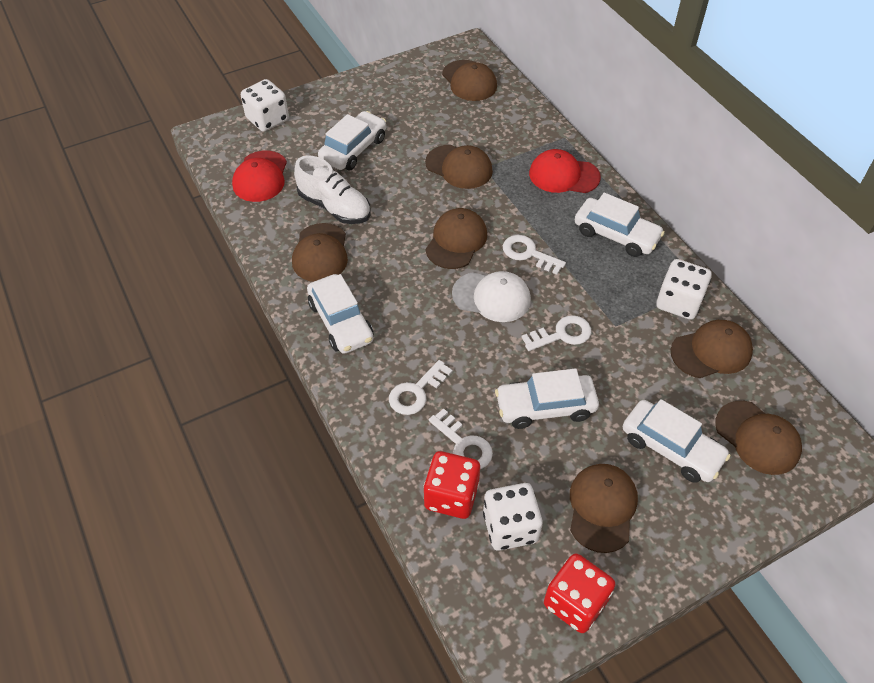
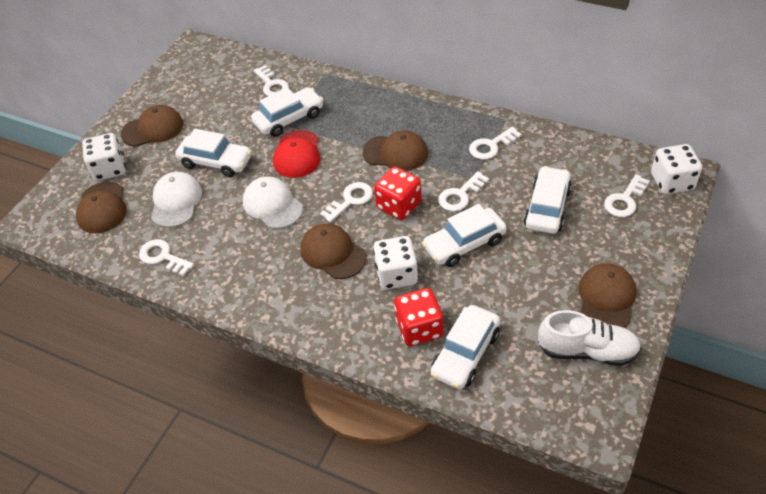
brown cap: [292,223,348,282] [425,145,493,189] [425,208,487,269] [442,60,497,101] [570,464,638,553] [671,320,753,378] [715,401,802,475] = 7 -> [76,182,127,233] [121,105,183,147] [300,223,367,279] [362,130,428,171] [579,263,636,328] = 5
red cap: [232,150,287,202] [529,149,601,193] = 2 -> [273,130,320,178] = 1
white cap: [452,271,531,322] = 1 -> [151,172,202,228] [243,176,303,229] = 2
white key: [389,360,453,415] [429,408,493,469] [503,235,566,275] [521,315,591,351] = 4 -> [139,239,194,276] [253,65,289,96] [320,182,373,222] [438,171,489,211] [469,127,522,160] [604,174,650,217] = 6

